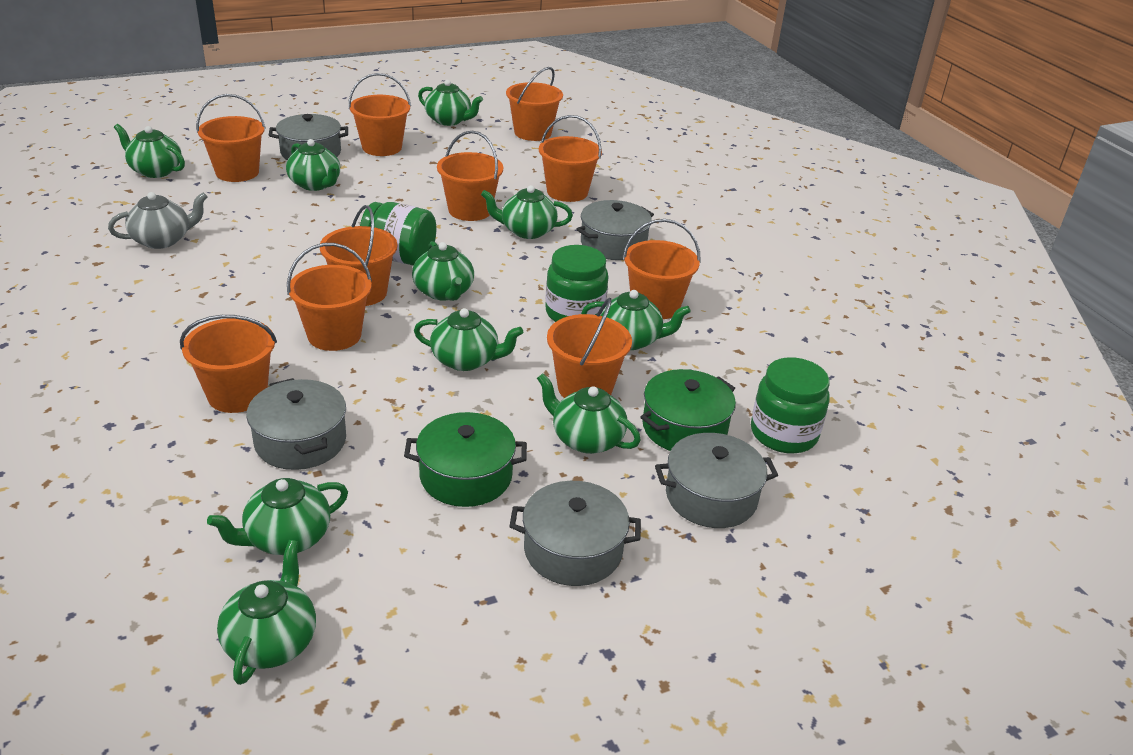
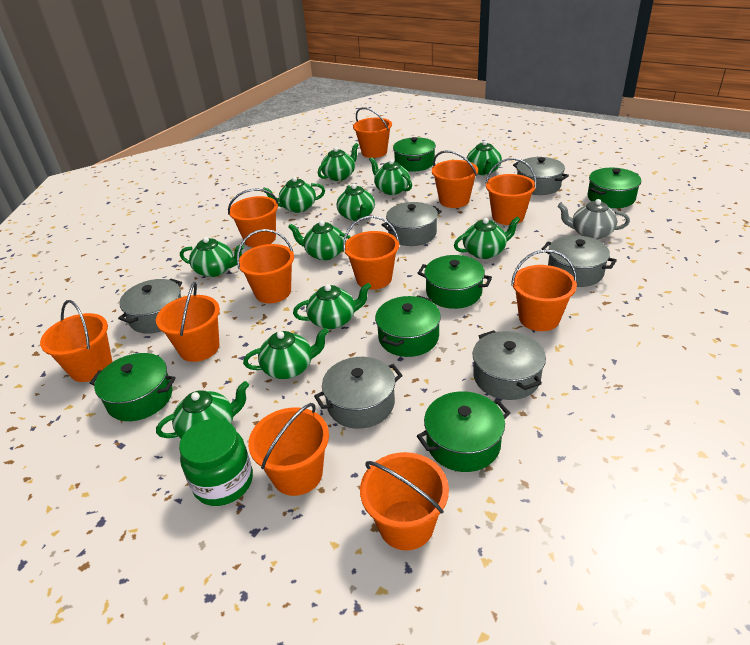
green jar: [360,202,436,266] [545,245,608,322] [751,357,830,454] = 3 -> [179,419,253,506] = 1
green pot: [404,412,527,507] [641,369,736,451] = 2 -> [90,353,176,421] [375,296,441,357] [393,137,436,172] [417,391,510,472] [418,255,492,309] [588,168,641,208] = 6
green teapot: [114,124,185,178] [207,478,348,555] [217,540,316,685] [286,139,340,191] [412,241,474,301] [414,308,523,371] [418,80,483,126] [481,185,573,239] [537,373,641,454] [581,290,691,350] = 10 -> [156,381,249,439] [180,237,244,277] [243,328,329,379] [263,177,325,213] [288,221,351,260] [293,283,371,329] [318,143,359,181] [336,184,375,221] [369,157,412,195] [454,216,520,259] [466,141,502,175] = 11
grey pot: [246,378,346,470] [269,114,348,160] [509,481,641,586] [576,200,654,260] [655,433,778,528] = 5 -> [118,279,182,334] [314,357,403,429] [382,202,442,246] [473,330,546,400] [513,157,569,195] [542,235,617,287] = 6
orange bucket: [180,315,277,413] [196,94,266,182] [287,243,372,351] [320,205,397,306] [348,73,411,156] [437,131,503,221] [506,67,563,141] [539,115,602,202] [547,298,632,398] [623,219,701,319] = 10 -> [40,300,112,382] [156,282,220,362] [228,188,278,248] [237,229,294,303] [248,403,329,496] [343,216,399,290] [353,107,392,158] [360,452,449,550] [432,151,478,208] [485,158,537,225] [511,250,577,331] = 11

